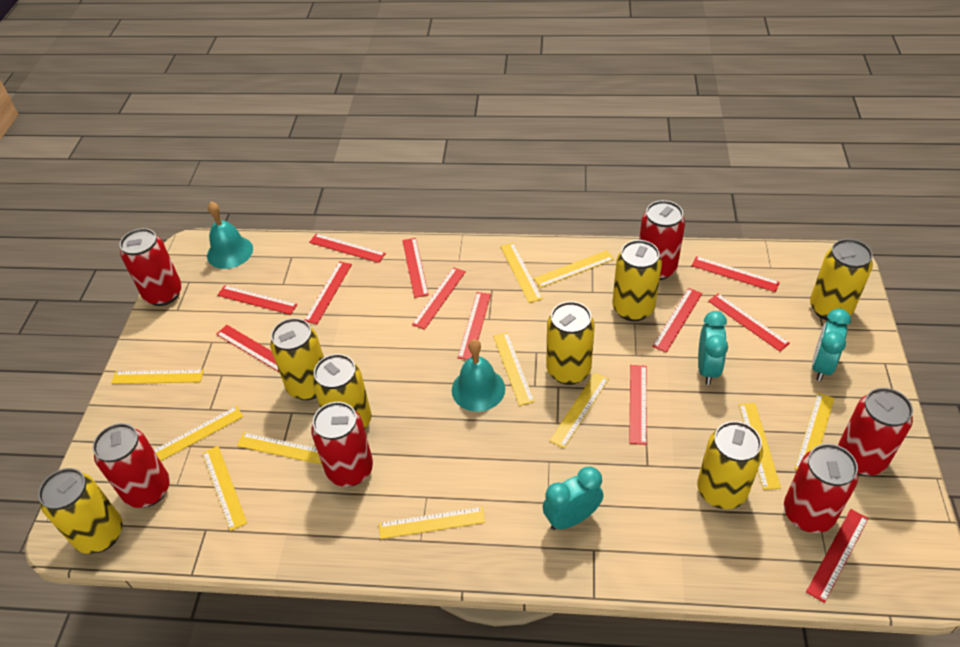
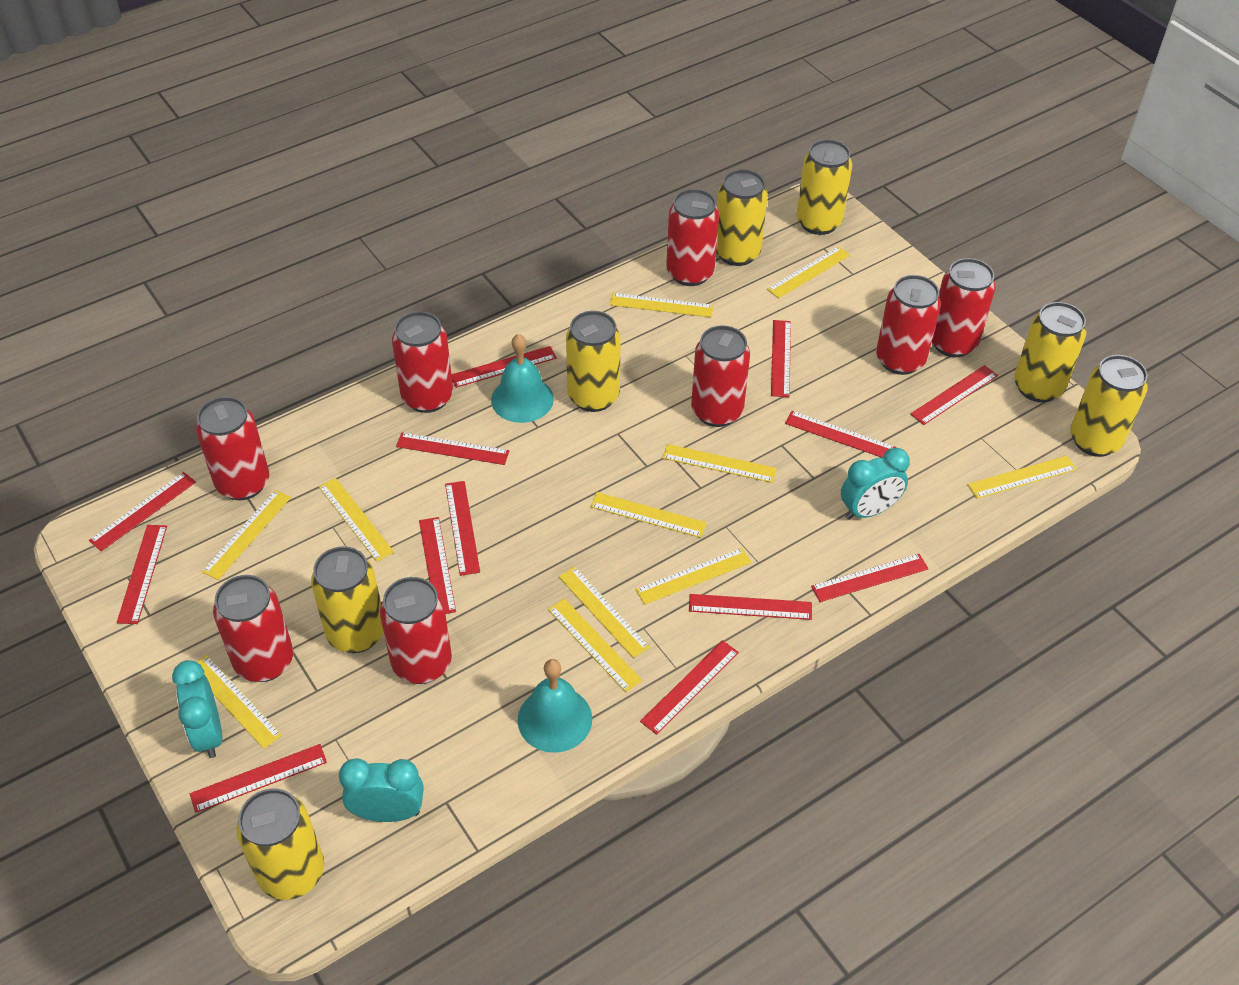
red can: [93,423,170,508] [120,228,182,306] [311,402,373,487] [639,200,685,280] [784,444,858,533] [838,388,913,475] = 6 -> [196,397,269,500] [213,575,293,682] [380,577,452,684] [392,311,453,413] [666,189,719,286] [691,325,750,427] [876,275,941,375] [932,258,995,357] = 8
red ruler: [216,325,279,372] [217,285,298,315] [305,261,352,324] [309,234,386,263] [402,238,429,298] [412,267,466,330] [458,292,491,360] [629,365,647,445] [652,288,702,353] [692,256,780,292] [708,294,790,351] [806,509,869,603] = 12 -> [89,472,196,551] [117,525,167,624] [190,744,327,813] [396,432,509,465] [419,517,456,614] [445,481,480,576] [452,346,557,388] [640,640,739,735] [689,594,812,620] [771,320,791,397] [785,411,896,457] [811,554,929,602] [910,365,998,425] = 13

